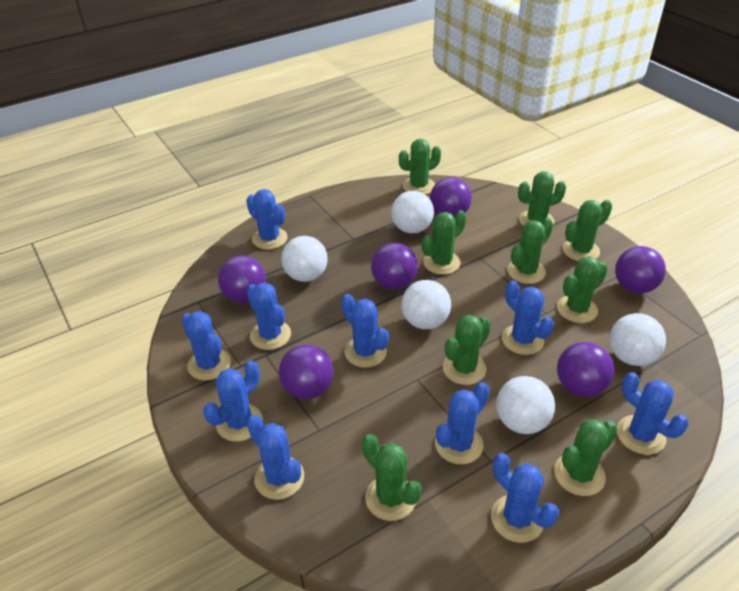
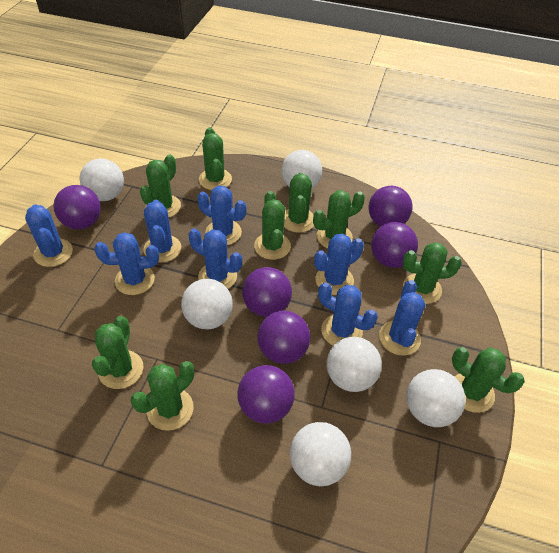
blue cactus: [181,311,231,381] [203,360,263,442] [246,189,287,250] [247,282,291,350] [247,415,304,500] [341,294,389,368] [435,382,490,465] [491,453,559,543] [502,280,554,355] [617,372,689,455] = 10 -> [25,204,73,267] [94,232,159,295] [144,200,181,263] [188,229,242,289] [197,186,246,245] [314,234,364,295] [318,282,378,346] [379,280,425,356] = 8
white ball: [281,236,328,282] [391,191,434,233] [401,280,451,329] [496,376,555,434] [610,313,666,366] = 5 -> [80,158,124,201] [181,279,233,330] [281,150,322,188] [290,422,351,486] [327,337,382,392] [406,369,466,427] = 6

